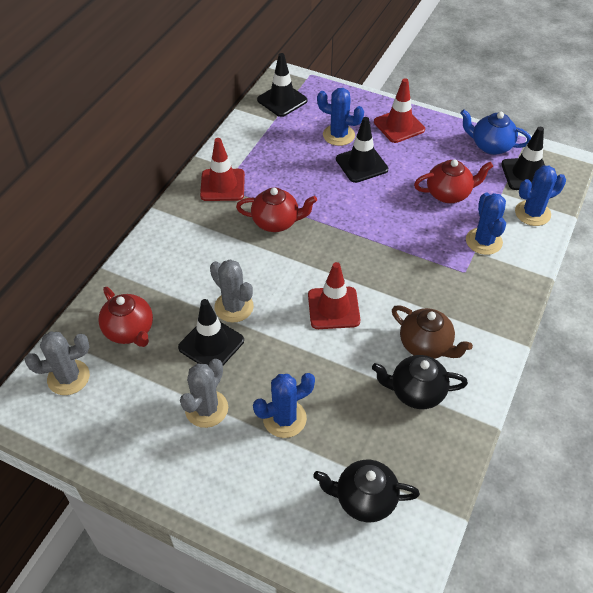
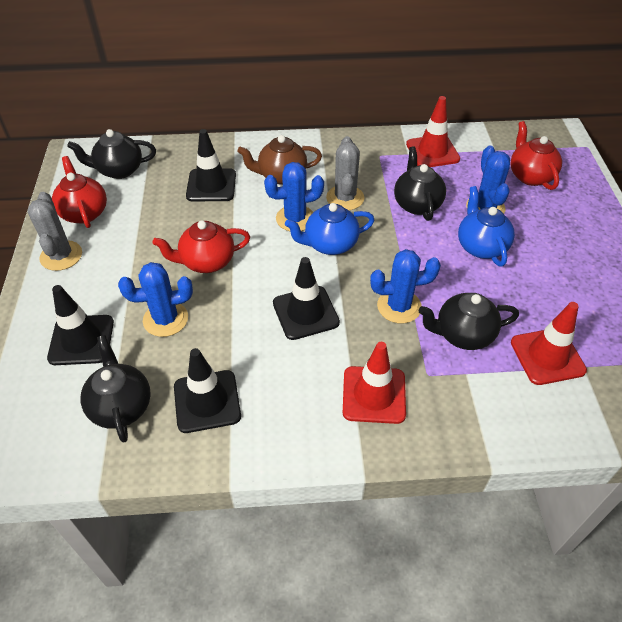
black teapot: [313,460,420,522] [372,355,468,409] = 2 -> [67,129,156,179] [81,335,151,443] [394,147,446,221] [419,293,519,350] = 4
blue teapot: [460,109,531,155] = 1 -> [285,203,374,255] [458,186,515,267] = 2
grey cactus: [25,332,90,395] [180,359,228,428] [210,259,254,323] = 3 -> [27,192,82,271] [326,136,365,210] = 2

